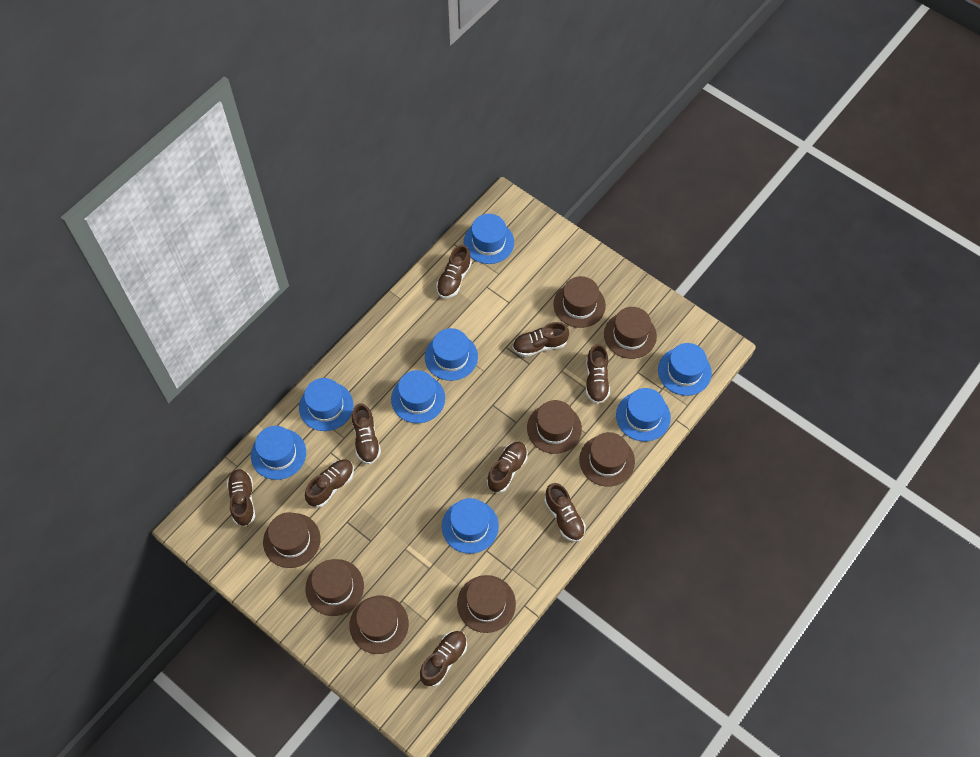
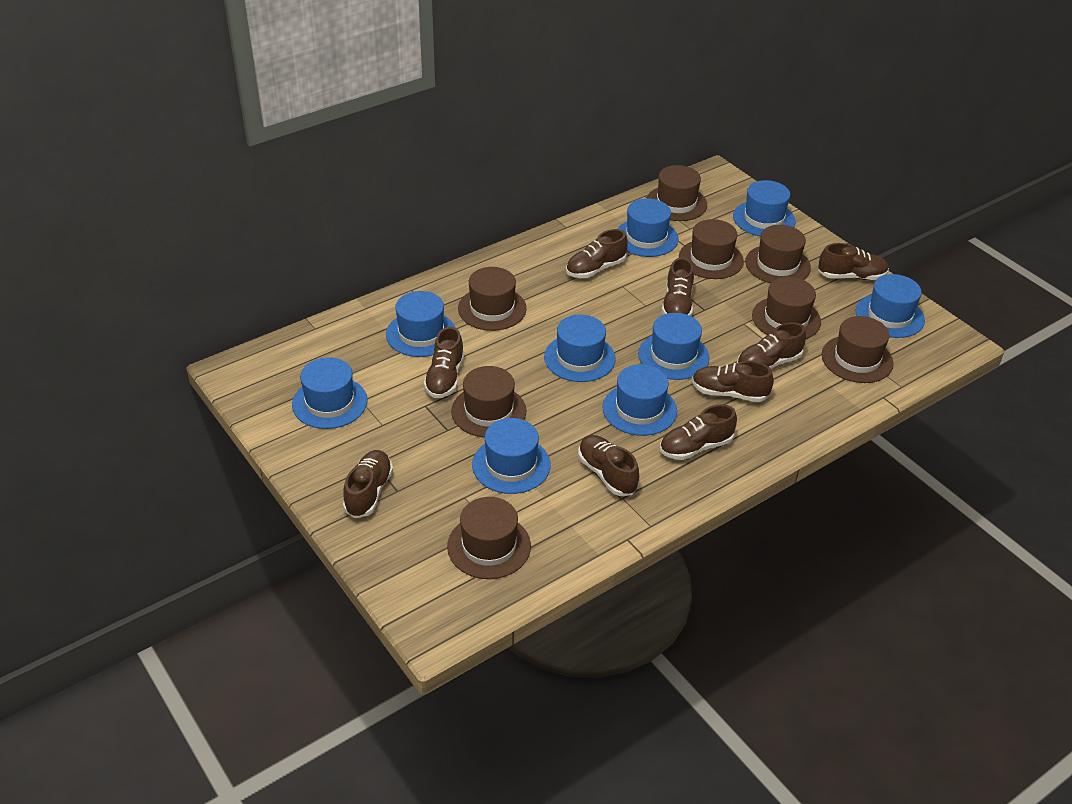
blue hat: [251,426,306,480] [299,378,353,431] [391,370,445,423] [425,328,478,381] [442,498,499,554] [463,214,514,264] [616,388,671,441] [658,343,712,396] = 8 -> [292,357,368,429] [386,291,456,357] [472,418,551,494] [544,315,616,382] [603,364,677,436] [617,198,679,257] [638,313,710,380] [733,180,796,236] [856,274,925,338] = 9

